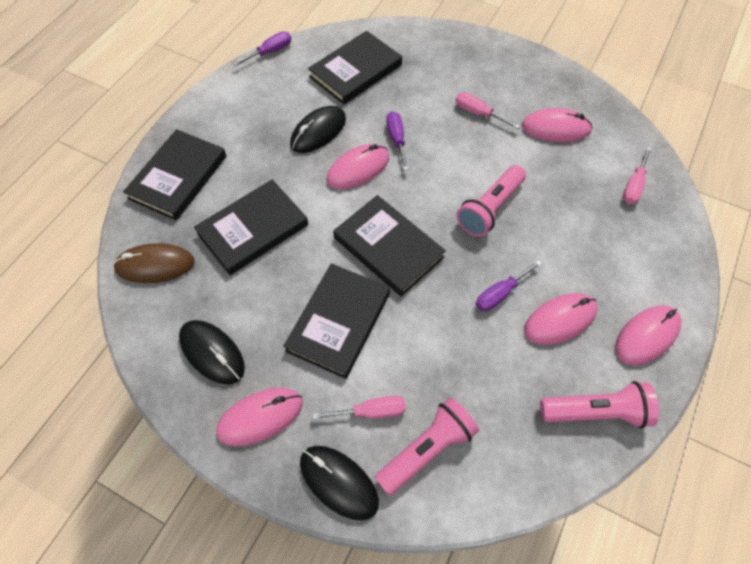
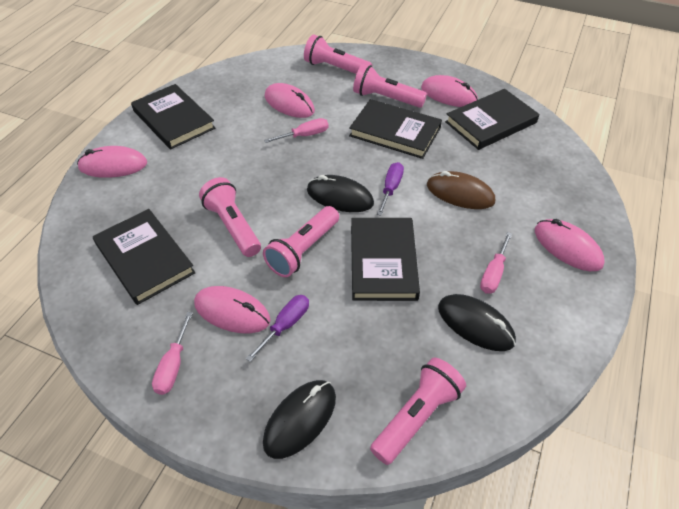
pink flashlight: [375,397,479,495] [457,165,526,237] [540,381,659,429] = 3 -> [199,177,261,257] [263,206,339,277] [304,35,372,74] [353,64,427,108] [370,358,466,465] = 5
purple screwdriver: [233,31,291,66] [386,111,409,170] [476,260,542,311] = 3 -> [246,295,309,362] [377,162,404,216] = 2

